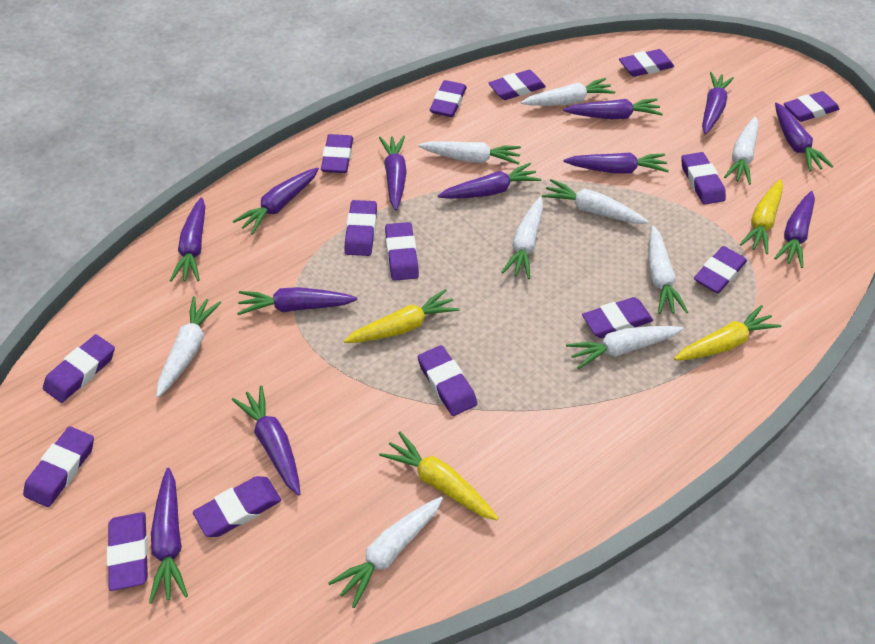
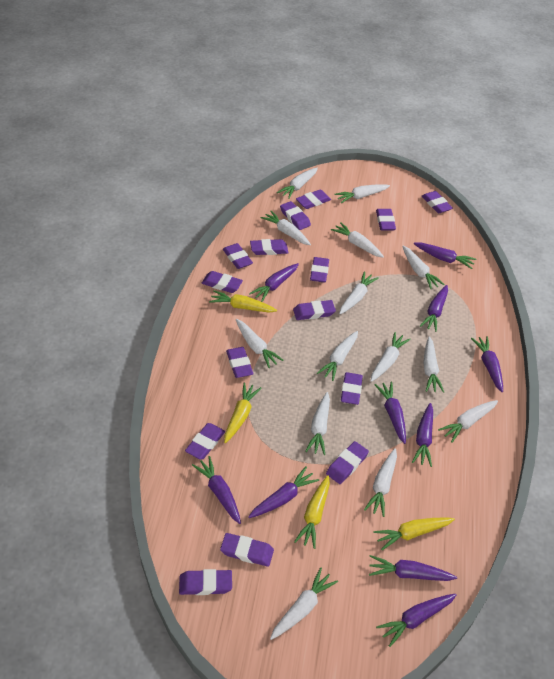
purple carrot: [149,468,188,604] [170,197,205,282] [232,385,300,496] [233,167,319,235] [237,287,357,315] [379,136,407,210] [438,163,541,199] [563,98,663,119] [564,153,669,174] [702,72,734,134] [774,191,815,268] [775,102,833,171] = 12 -> [192,456,241,524] [248,467,319,518] [249,263,299,302] [369,555,457,581] [374,381,406,444] [376,594,457,647] [412,403,433,467] [414,243,476,269] [420,285,448,332] [471,336,503,392] = 10
white carrot: [156,296,221,397] [328,497,443,608] [418,141,521,165] [501,197,543,279] [521,78,615,106] [542,179,649,224] [566,326,683,369] [649,226,688,314] [724,117,759,185] = 9 -> [236,319,284,368] [260,211,311,245] [270,567,338,640] [277,168,318,199] [305,392,330,455] [317,331,358,381] [331,222,384,258] [334,184,390,203] [339,271,379,314] [364,448,397,517] [371,332,411,382] [402,246,444,289] [423,337,444,393] [438,400,498,443] = 14

